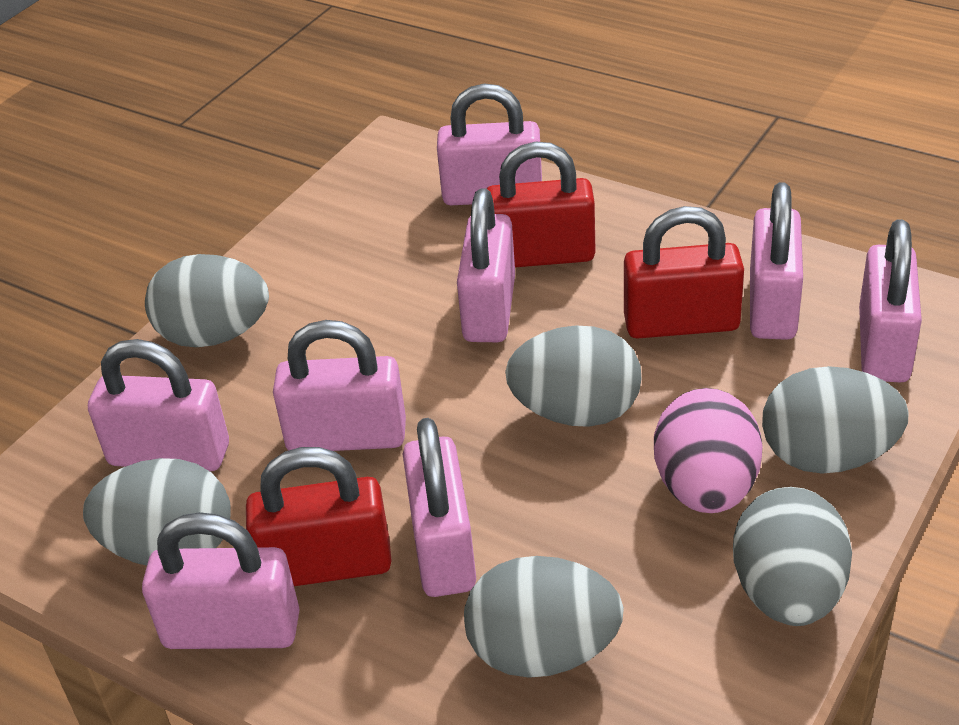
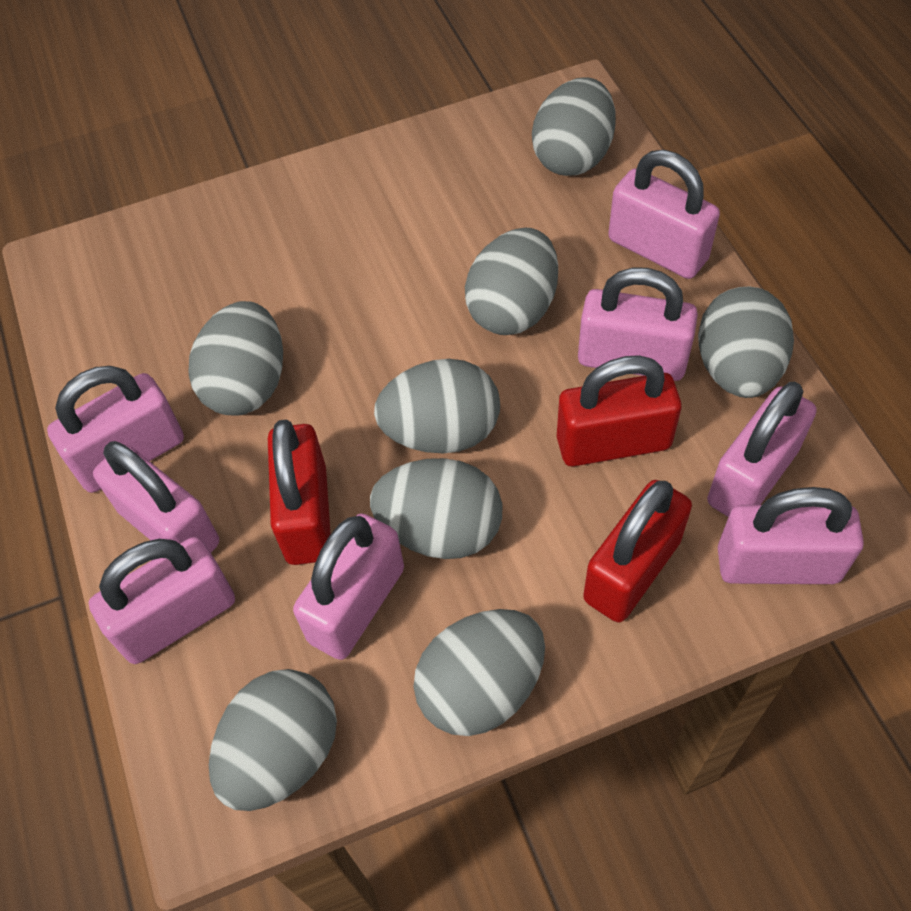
grey egg: [83,458,231,566] [145,254,269,347] [464,556,624,678] [505,325,641,427] [733,487,852,626] [762,366,909,473] = 6 -> [189,301,283,416] [209,669,337,811] [370,458,502,559] [374,359,500,453] [414,609,545,736] [465,228,558,335] [532,78,616,176] [698,286,794,398] = 8
pink egg: [654,388,763,513] = 1 -> none = 0

